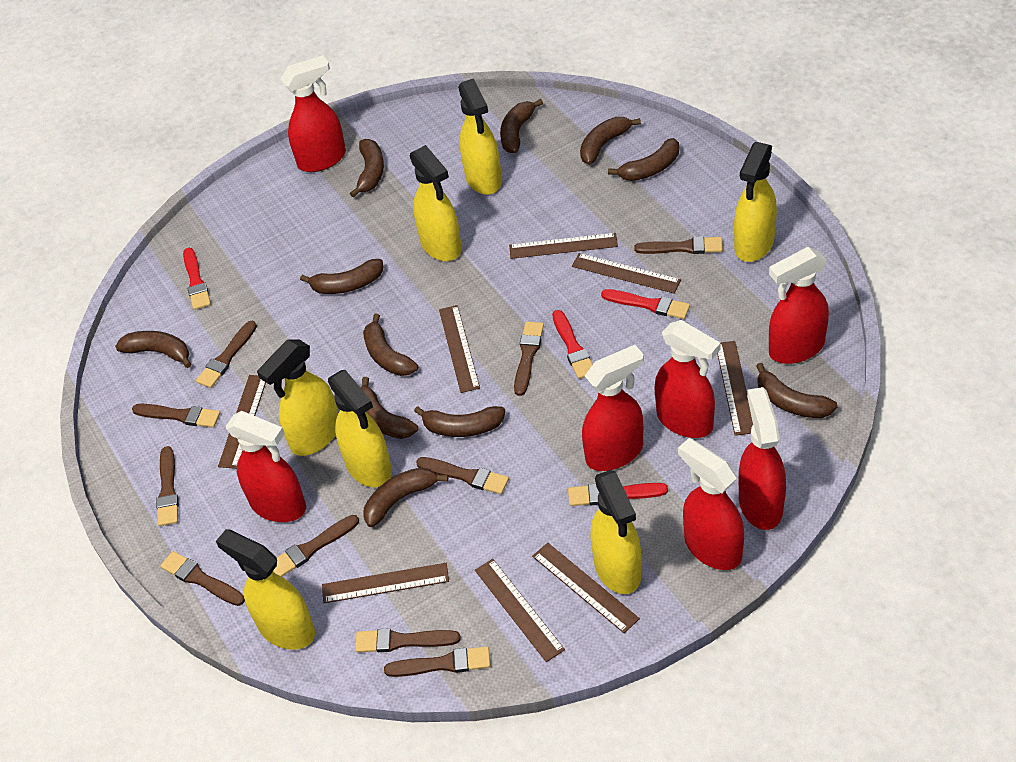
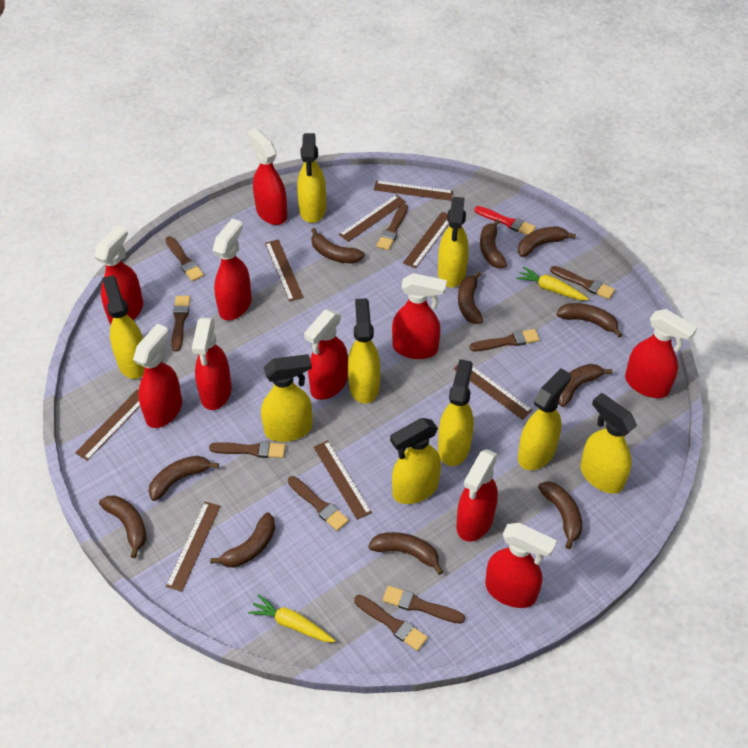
brown brush: [132,404,220,428] [156,446,179,526] [160,551,245,606] [196,321,257,388] [273,515,359,577] [355,628,460,652] [384,646,491,677] [416,457,509,494] [514,322,544,396] [634,236,723,254] = 10 -> [165,236,204,281] [171,296,190,352] [209,441,286,458] [288,476,349,531] [354,595,428,651] [376,204,408,250] [383,586,465,624] [469,329,540,351] [550,266,615,300] = 9
red brush: [183,248,211,310] [552,310,593,379] [568,483,668,506] [601,289,690,319] = 4 -> [475,206,536,235] = 1
red spray bottle: [226,411,306,522] [280,55,346,172] [582,345,644,471] [654,320,721,438] [678,438,744,570] [739,387,786,530] [769,247,829,364] = 7 -> [94,225,143,324] [133,324,182,428] [192,317,232,410] [212,218,252,320] [247,128,287,225] [304,309,348,400] [392,273,447,359] [456,449,498,541] [485,523,557,608] [625,309,698,398] = 10
yellow carrot: none = 0 -> [248,595,335,642] [516,267,589,300] = 2
yellow spray bottle: [216,529,315,650] [257,339,338,456] [328,370,392,487] [410,145,462,261] [458,78,502,195] [591,470,641,594] [734,142,777,262] = 7 -> [102,275,144,379] [261,354,312,442] [297,133,326,223] [348,298,380,404] [390,418,441,504] [438,197,469,288] [438,359,474,466] [518,368,571,470] [581,393,637,494] = 9

